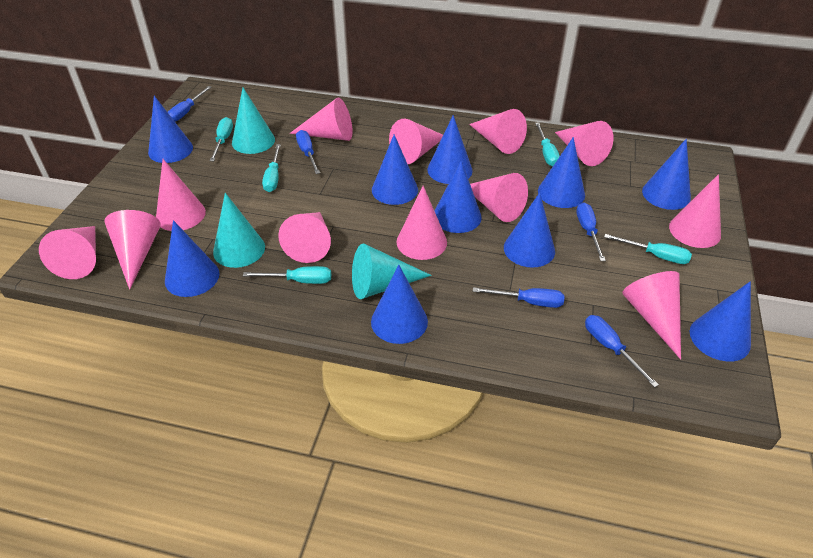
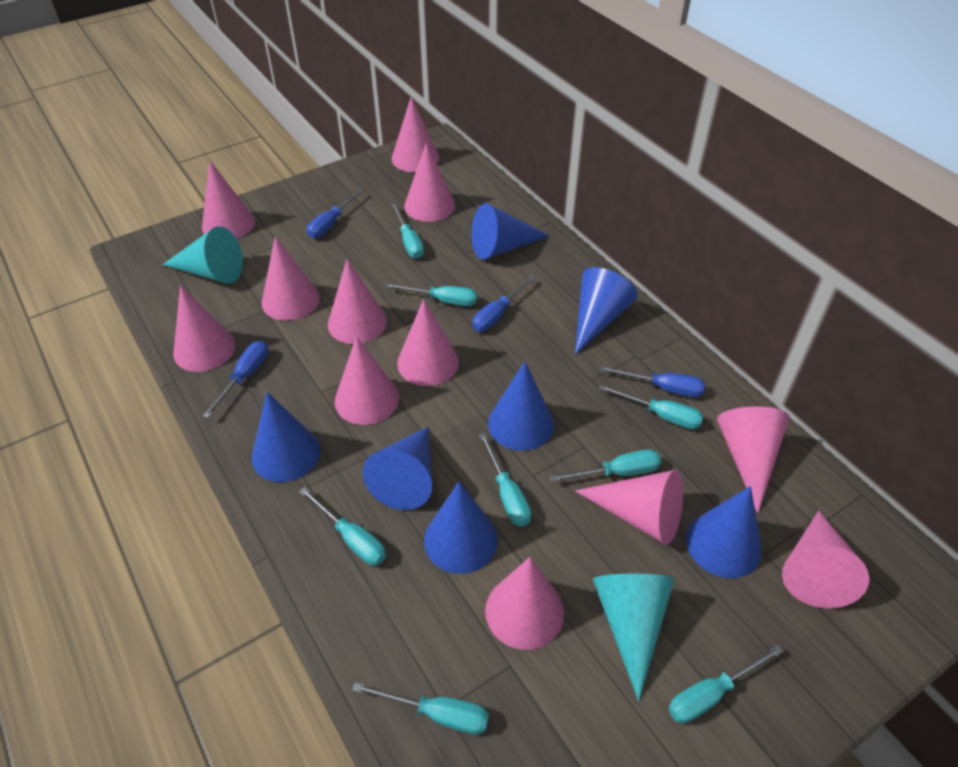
blue cone: [148,96,193,163] [165,220,219,297] [371,265,428,344] [372,135,418,205] [427,115,473,184] [435,160,482,233] [504,192,555,267] [538,137,585,208] [642,139,691,210] [690,281,751,362] = 10 -> [252,392,320,482] [363,427,432,510] [424,482,498,574] [471,203,550,260] [488,362,554,451] [575,267,638,355] [686,486,762,578] = 7
blue screwdriver: [168,86,211,122] [296,130,320,174] [473,287,565,308] [576,203,606,261] [585,315,659,388] = 5 -> [203,341,268,418] [307,188,364,238] [472,275,535,332] [600,366,705,397] = 4
turquoise cone: [213,193,265,268] [232,88,275,154] [352,244,432,299] = 3 -> [163,226,243,284] [593,574,674,701] = 2
turquoise screwdriver: [210,117,233,161] [243,266,331,284] [262,144,281,192] [535,122,560,167] [604,234,692,264] = 5 -> [299,487,386,565] [352,682,489,735] [385,283,477,306] [391,203,424,259] [479,433,531,527] [550,449,661,482] [598,384,704,429] [668,645,783,724] = 8

